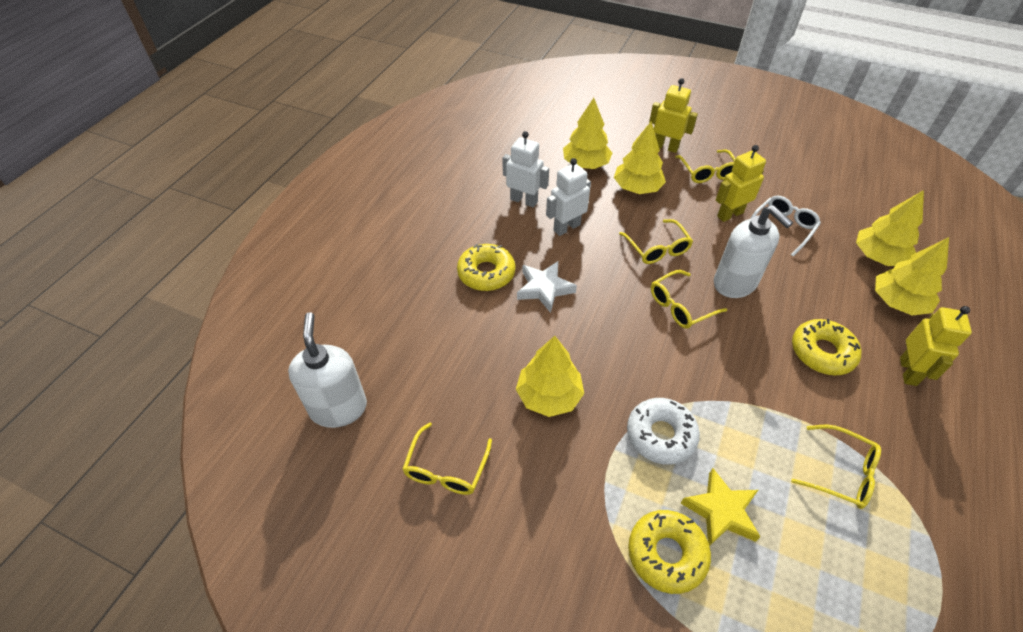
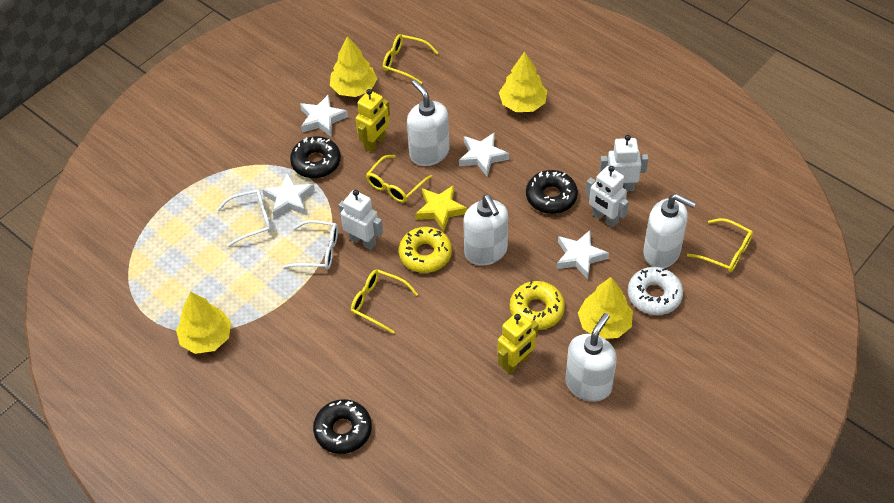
black donut: none = 0 -> [290,136,341,178] [313,399,372,454] [526,170,578,214] = 3
white glasses: [750,196,821,256] = 1 -> [217,190,271,247] [283,220,338,270] = 2
white robot: [503,131,549,208] [546,158,591,236] = 2 -> [339,190,383,250] [585,166,629,228] [599,135,648,191] = 3
white soap dispenser: [288,312,367,428] [714,205,793,298] = 2 -> [407,80,450,166] [463,195,508,265] [565,313,617,402] [643,194,696,268] = 4
white star: [517,261,577,313] = 1 -> [262,172,315,218] [300,94,348,137] [459,132,509,176] [556,230,609,279] = 4
yellow donut: [457,244,515,291] [628,510,711,594] [792,319,862,375] = 3 -> [399,227,452,273] [510,280,565,330] = 2
yellow glasses: [402,422,492,495] [619,219,693,264] [651,270,727,329] [675,150,735,183] [791,425,881,509] = 5 -> [351,269,418,334] [366,155,432,203] [383,34,438,84] [687,218,753,272] = 4
yellow robot: [649,78,698,153] [716,145,766,222] [900,306,972,386] = 3 -> [356,89,390,152] [498,312,538,374] = 2
yellow tree: [516,336,584,417] [563,98,612,169] [614,121,666,194] [856,190,924,266] [875,237,949,315] = 5 -> [176,292,231,354] [330,36,377,97] [499,51,547,112] [578,277,633,339] = 4

